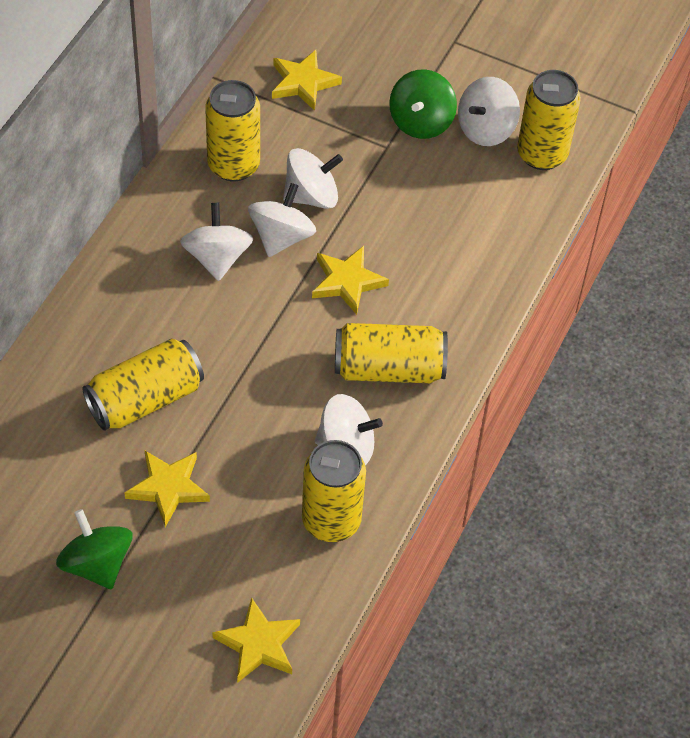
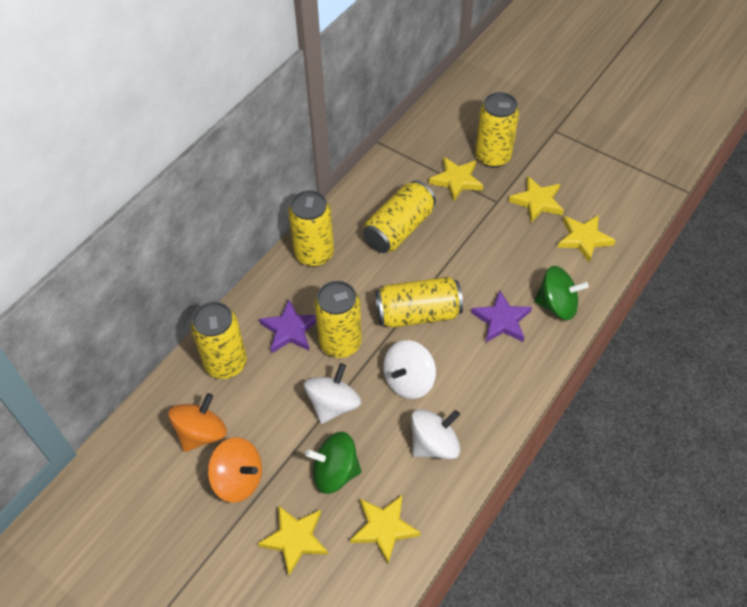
orange spinning top: none = 0 -> [168,393,227,452] [207,437,262,502] = 2
purple star: none = 0 -> [259,300,316,353] [471,290,532,342] = 2
white spinning top: [180,203,253,281] [248,183,316,257] [283,148,343,209] [315,394,383,465] [458,77,520,146] = 5 -> [304,363,361,424] [383,340,436,399] [411,409,460,459] = 3
yellow can: [82,339,204,431] [205,80,260,182] [302,440,366,542] [335,323,448,383] [517,70,581,170] = 5 -> [191,302,247,379] [288,190,334,267] [314,281,362,358] [363,180,436,253] [375,277,463,328] [475,92,519,168] = 6
yellow star: [124,451,210,527] [213,597,300,683] [272,50,342,111] [312,246,389,315] = 4 -> [257,505,328,576] [350,495,421,564] [429,157,483,202] [509,176,564,223] [557,215,616,263] = 5

